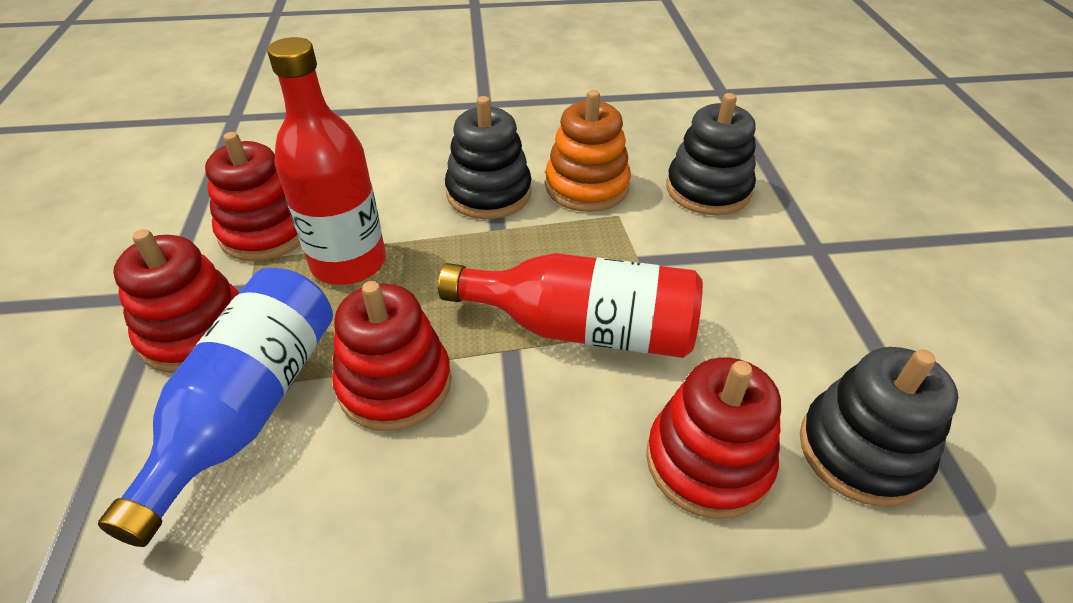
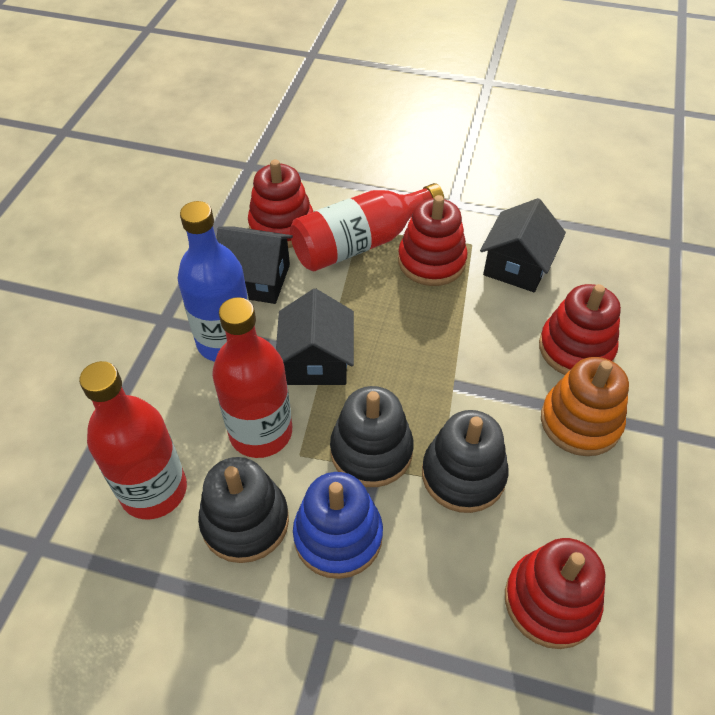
black house: none = 0 -> [216,226,293,304] [276,289,354,385] [480,198,566,292] = 3
blue stacking toy: none = 0 -> [293,472,383,579] = 1
red bottle: [267,37,386,285] [438,253,703,358] = 2 -> [79,361,187,520] [212,297,292,458] [290,183,444,272] = 3

